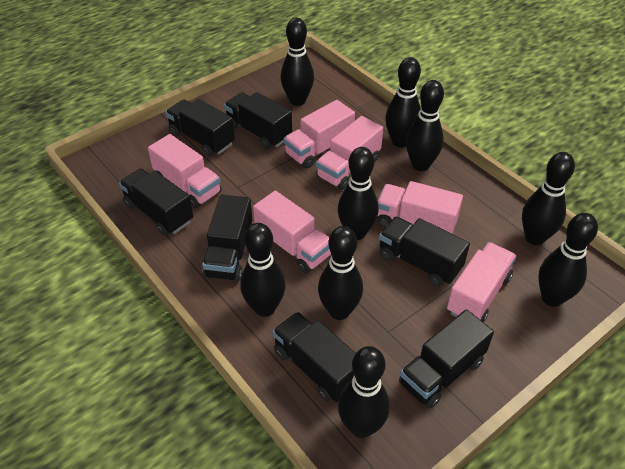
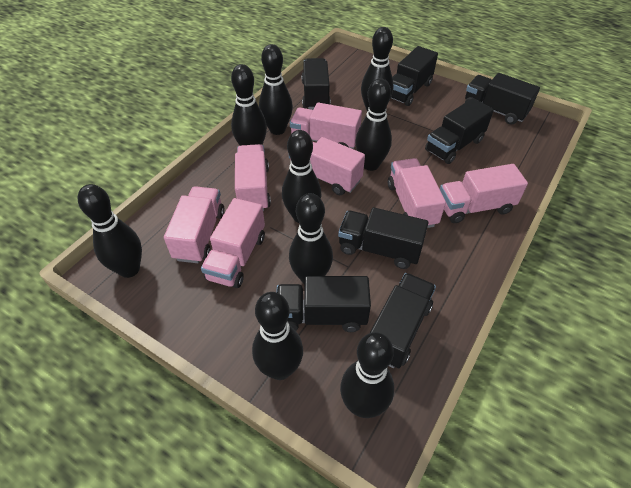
pink truck: [148,134,222,208] [253,191,331,273] [283,100,355,169] [316,116,383,190] [377,181,463,234] [447,242,516,322] = 6 -> [164,186,225,263] [201,198,265,288] [235,144,271,211] [289,137,365,195] [290,102,362,149] [388,158,446,228] [440,164,528,223] = 7

